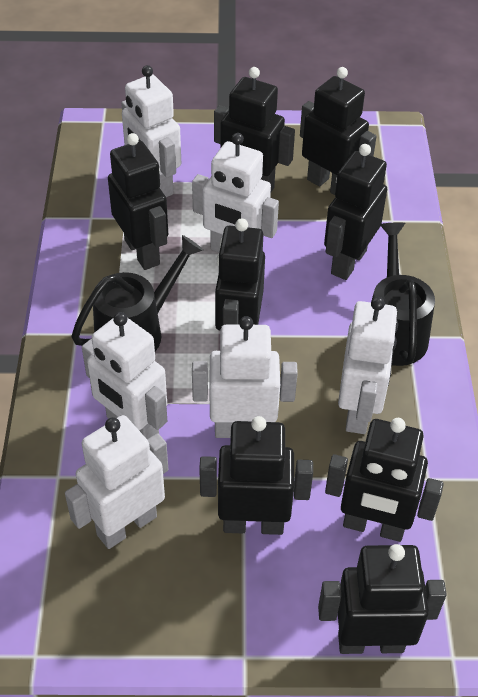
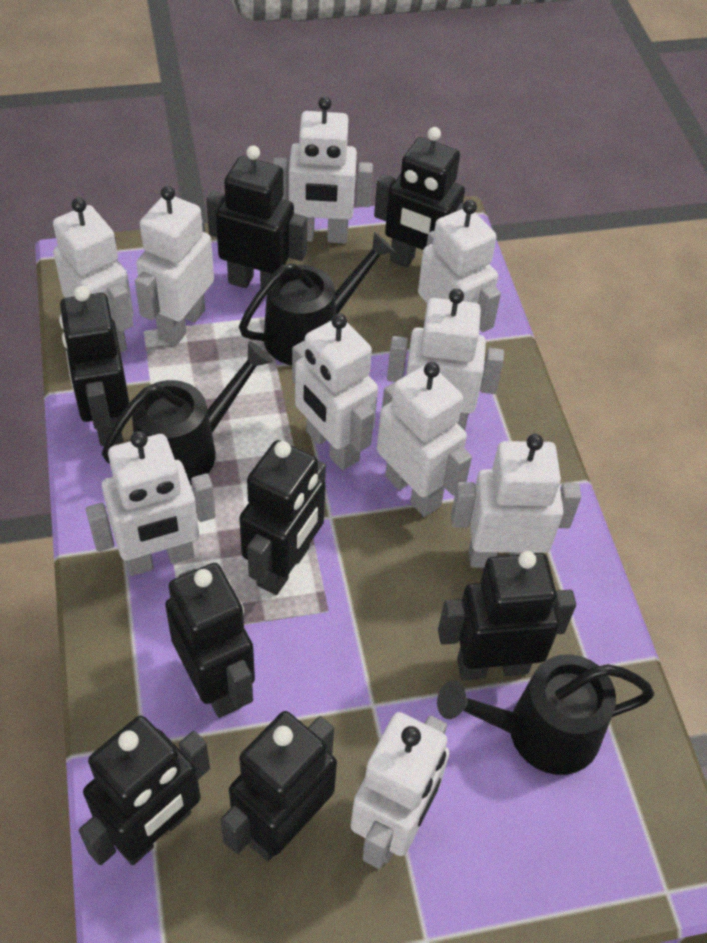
black watering can: [72,235,203,351] [372,222,435,366] = 2 -> [102,341,273,485] [239,232,395,365] [437,655,654,775] = 3
white robot: [65,415,168,549] [82,312,167,439] [121,65,181,197] [192,133,279,252] [192,316,298,438] [338,297,398,434] = 6 -> [53,198,134,353] [86,431,216,576] [135,186,214,346] [273,96,373,243] [292,313,378,470] [350,712,450,869] [377,362,472,517] [387,289,504,431] [418,200,501,332] [451,434,581,568] = 10

